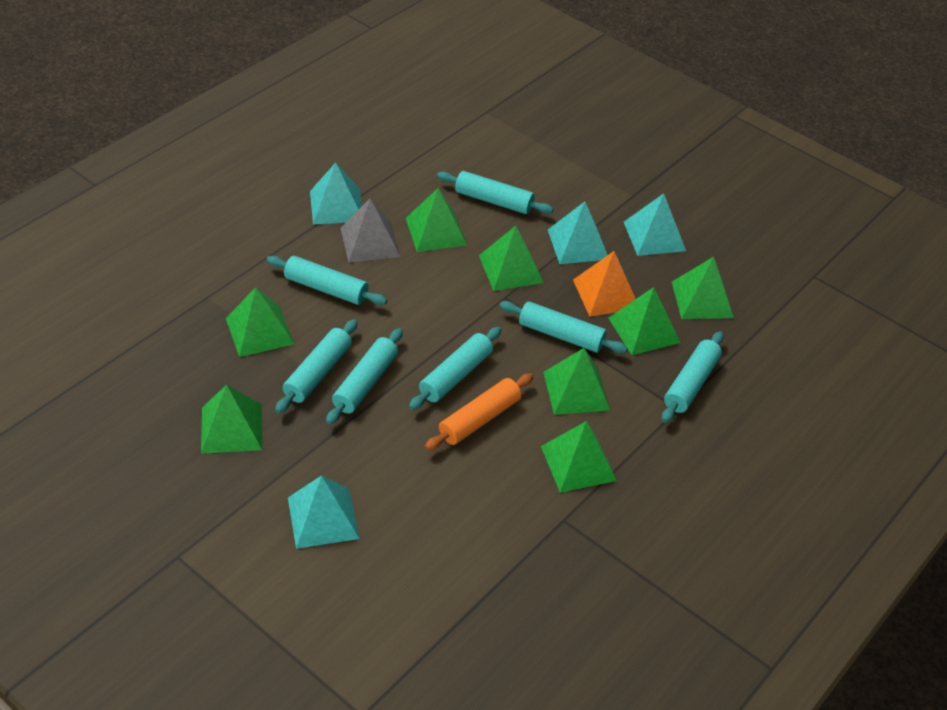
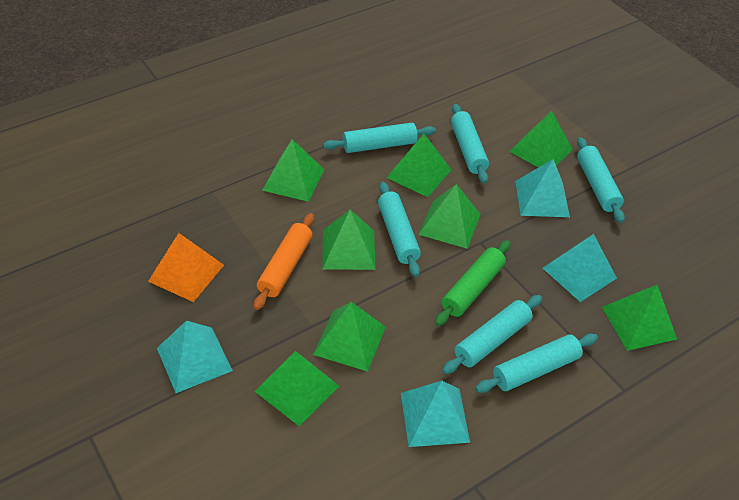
green rolling pin: none = 0 -> [435,240,511,326] = 1
grey pyramid: [341,198,400,263] = 1 -> none = 0
turquoise rolling pin: [267,256,387,305] [275,319,358,413] [326,328,403,425] [409,327,501,410] [437,171,553,214] [499,301,627,353] [662,331,724,423] = 7 -> [323,123,436,153] [378,182,421,277] [442,295,542,374] [451,104,489,184] [475,334,598,393] [577,137,625,223] = 6

